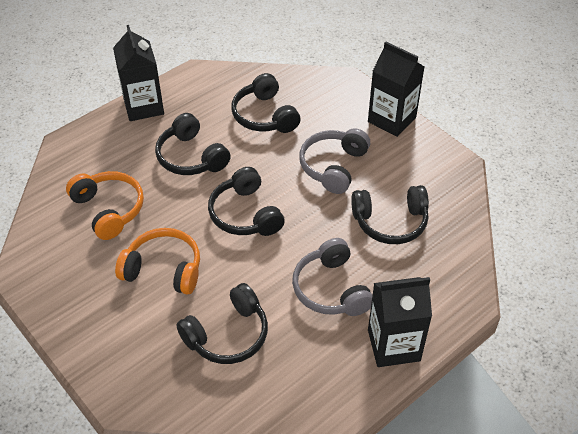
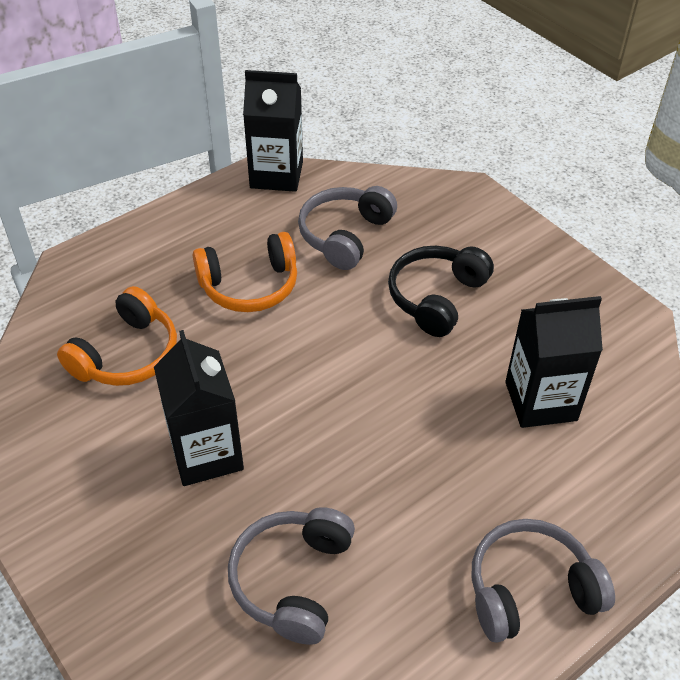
black headphones: [155,113,231,175] [176,283,268,364] [208,167,285,236] [231,73,300,133] [351,185,429,244] = 5 -> [388,246,494,337] = 1
grey headphones: [292,238,373,316] [299,128,370,194] = 2 -> [228,507,355,645] [298,186,397,270] [472,519,615,642] = 3

